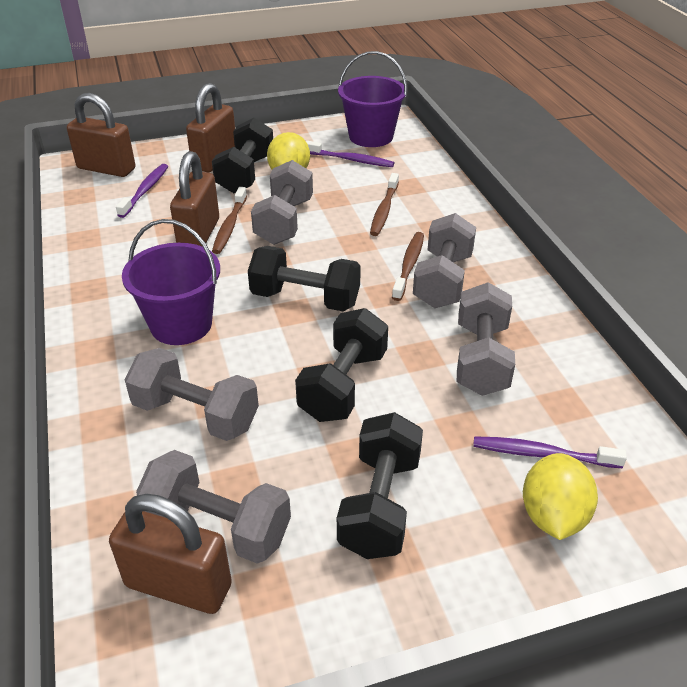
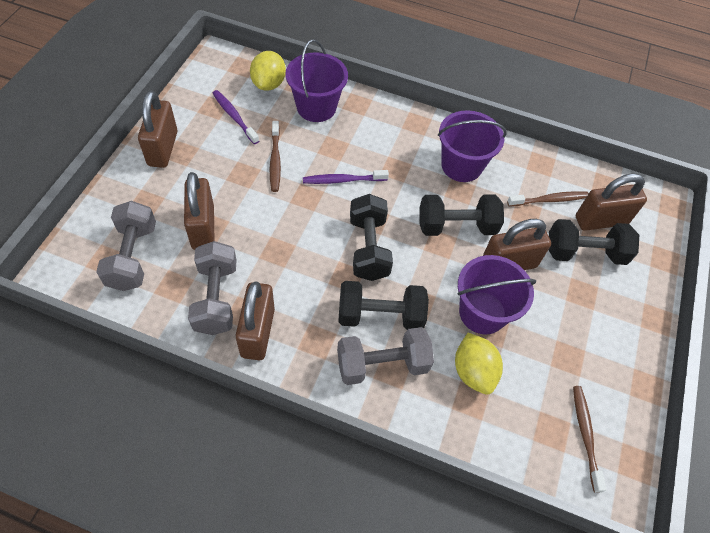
brown padlock: [67,93,135,177] [109,494,232,614] [170,151,219,247] [186,83,235,172] = 4 -> [138,91,177,168] [184,172,214,250] [236,281,275,360] [483,219,551,270] [576,173,647,231] = 5
grey dumbbell: [125,348,259,441] [136,450,291,564] [251,160,313,245] [413,213,476,308] [457,282,515,396] = 5 -> [96,201,156,291] [188,241,237,335] [337,327,434,385] = 3
purple bucket: [122,219,220,345] [338,51,407,147] = 2 -> [286,39,348,122] [438,110,507,182] [457,255,536,334] = 3
purple toothbrush: [116,164,168,218] [306,141,394,167] [473,436,627,468] = 3 -> [213,90,259,144] [303,170,389,184] = 2

